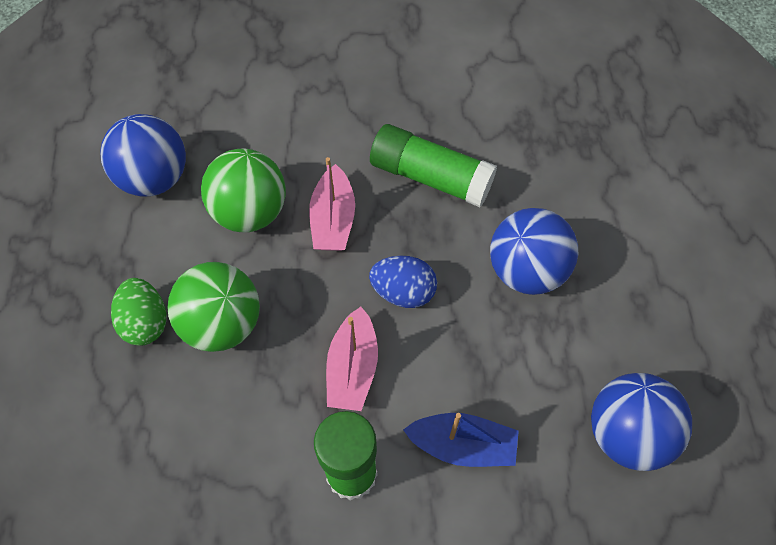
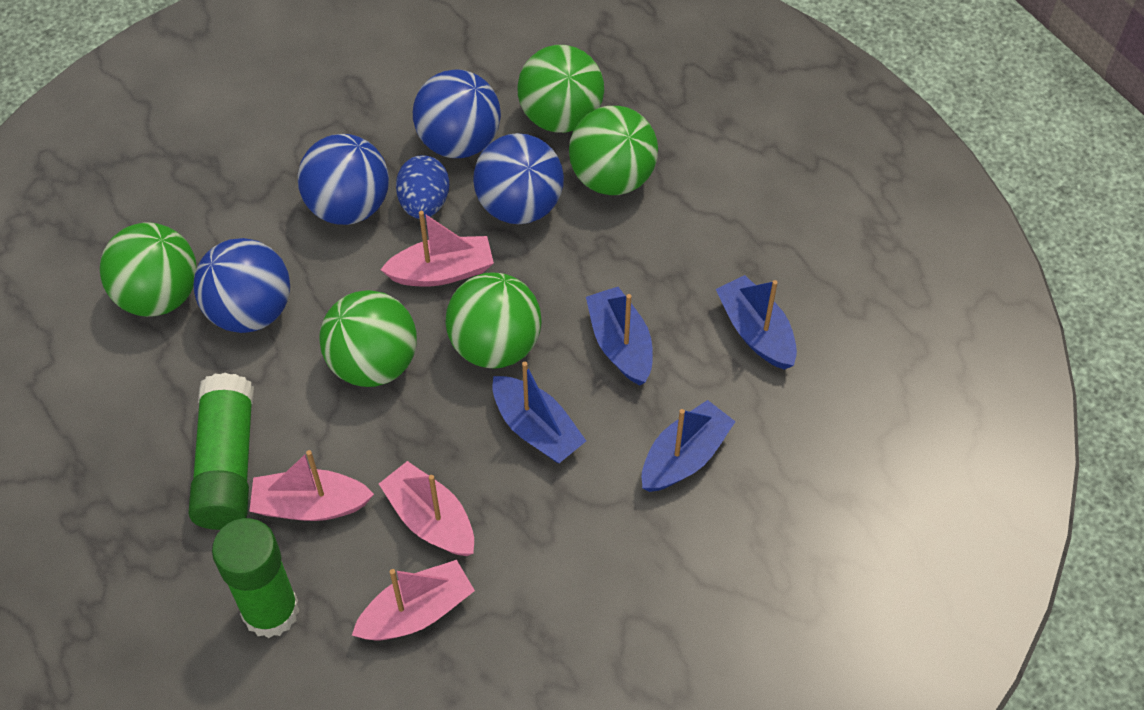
blue ball: [100,114,186,197] [490,208,578,295] [591,373,692,471] = 3 -> [193,238,290,333] [298,134,389,225] [413,69,501,158] [473,133,564,224] = 4
blue boat: [403,413,519,467] = 1 -> [492,362,586,463] [586,287,653,385] [642,400,736,492] [716,275,797,370] = 4
green ball: [167,262,260,352] [201,149,286,232] = 2 -> [100,223,197,317] [319,290,417,387] [446,272,542,369] [517,45,604,133] [569,106,658,195] = 5
green egg: [111,278,167,346] = 1 -> none = 0
pink boat: [309,157,355,251] [326,307,378,411] = 2 -> [249,450,374,521] [352,560,475,641] [379,461,474,556] [380,211,494,287] = 4

